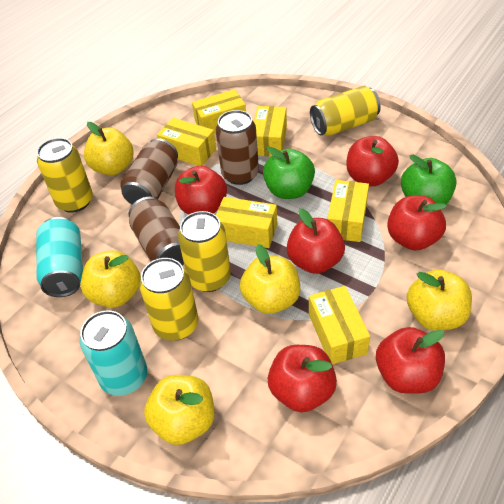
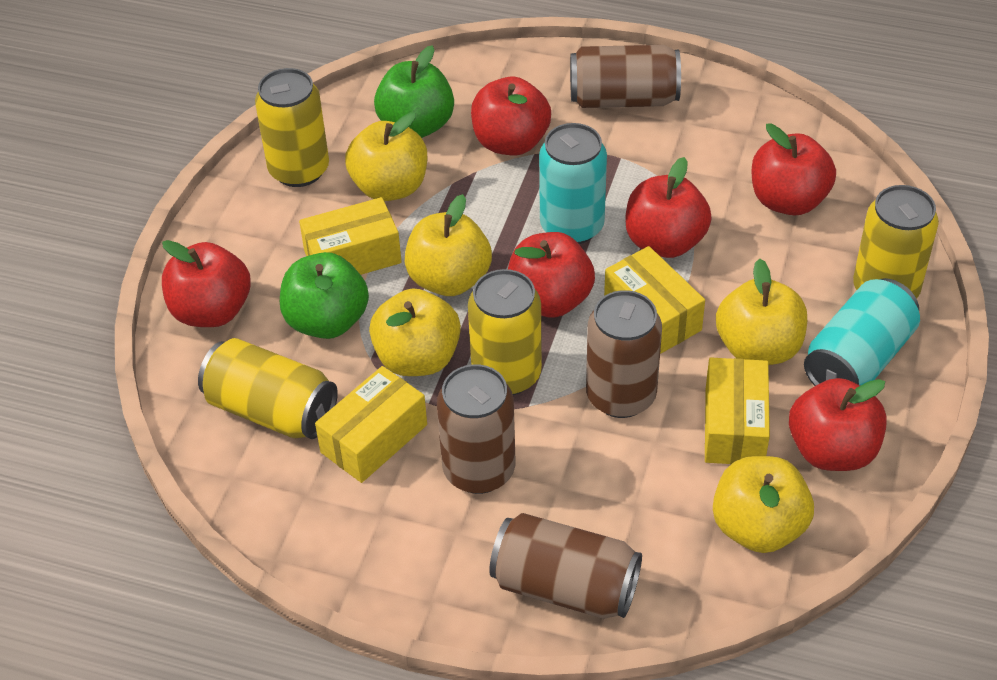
brown can: [120,138,178,205] [129,197,184,266] [216,110,259,185] = 3 -> [437,364,515,494] [489,513,642,619] [570,45,681,108] [586,290,662,418] = 4
yellow box: [157,118,216,166] [192,89,246,134] [216,197,277,248] [254,106,287,156] [309,286,370,364] [327,180,369,242] = 6 -> [299,197,402,275] [315,366,427,483] [604,246,705,354] [705,358,770,464] = 4

